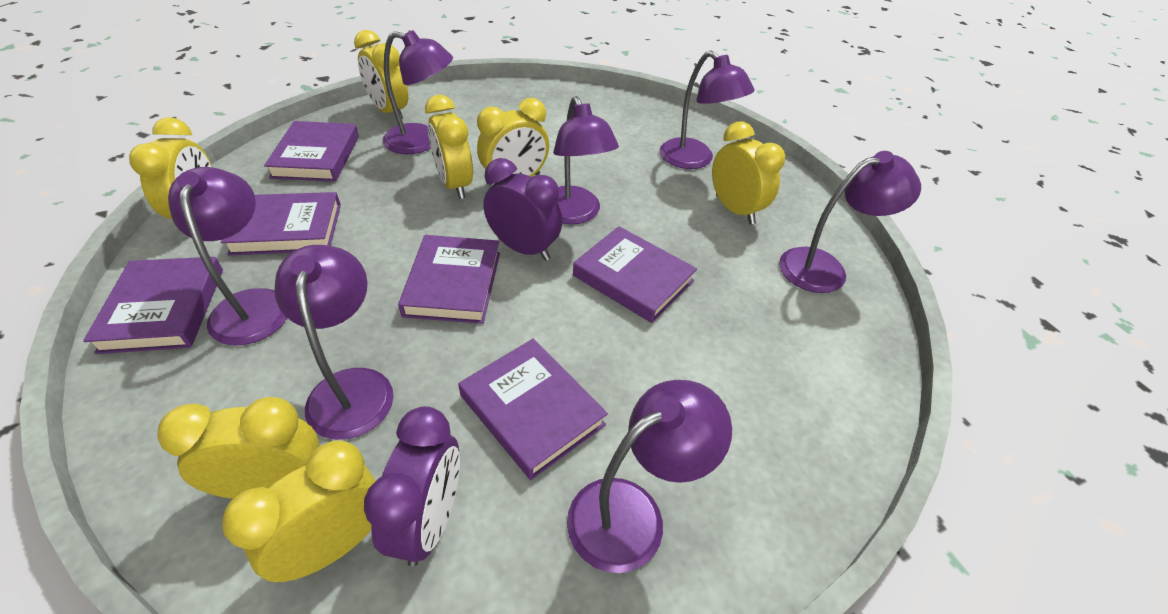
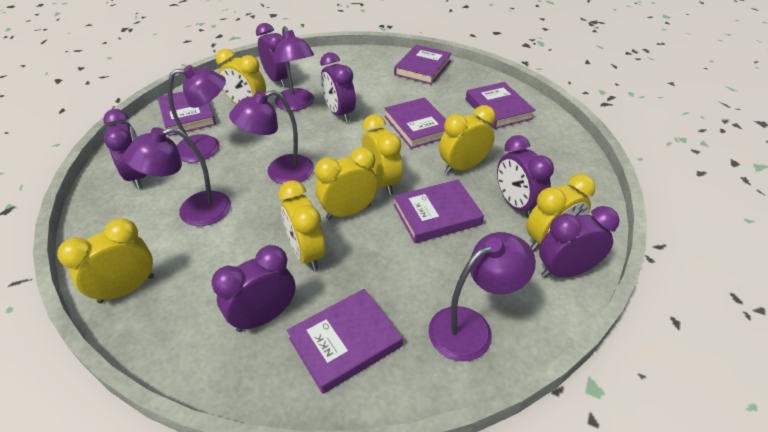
purple clock: [364,406,460,567] [483,158,562,261] = 2 -> [103,109,146,189] [211,245,296,332] [256,23,290,87] [320,52,356,122] [497,135,554,218] [539,206,620,278] = 6
purple lamp: [168,167,287,346] [274,245,394,440] [383,30,453,154] [553,96,619,225] [567,380,732,573] [660,50,755,169] [779,151,921,293] = 7 -> [124,127,231,226] [168,65,226,162] [229,90,314,184] [274,26,314,111] [428,232,536,361] = 5

